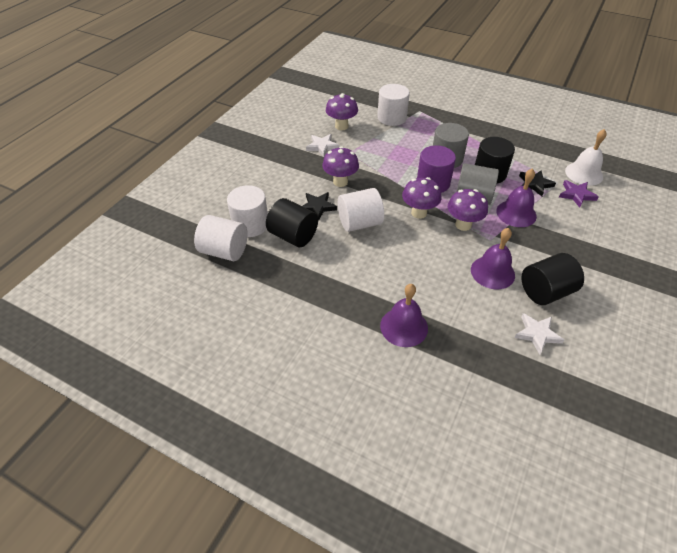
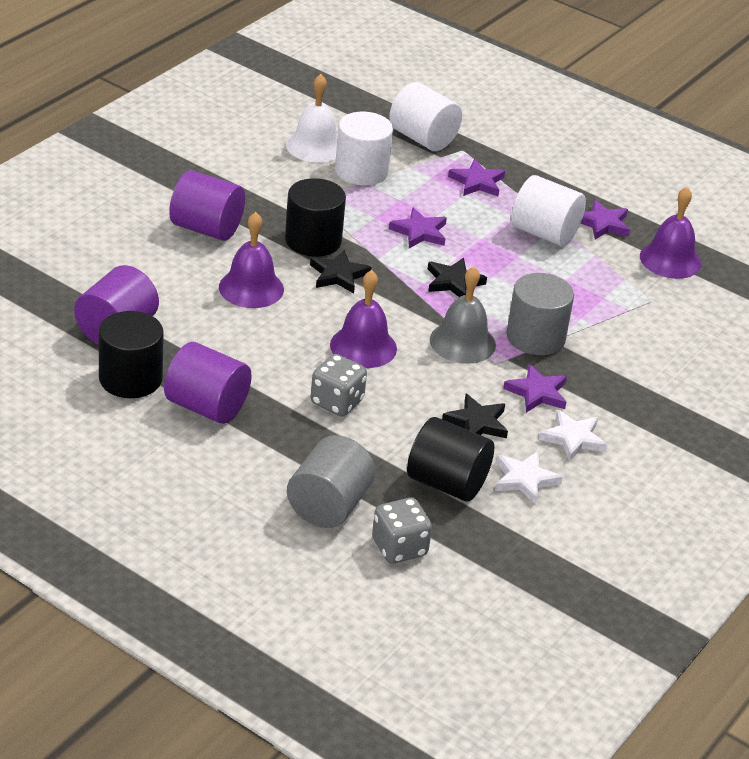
black star: [302,192,337,220] [519,170,556,196] = 2 -> [310,250,371,293] [428,258,487,297] [442,394,508,438] = 3
grey bell: none = 0 -> [430,266,496,364] = 1
grey dice: none = 0 -> [311,354,367,416] [372,498,432,564] = 2
purple cylinder: [417,145,456,193] = 1 -> [74,265,159,345] [164,342,252,424] [169,170,245,241] = 3
purple mushroom: [322,146,359,187] [326,93,358,130] [402,177,442,219] [448,189,488,231] = 4 -> none = 0
purple star: [559,180,599,208] = 1 -> [389,208,447,248] [448,159,505,196] [503,364,567,412] [581,200,630,239] = 4
white cylinder: [194,215,248,261] [227,185,268,237] [338,188,384,232] [377,84,410,126] = 4 -> [335,112,393,185] [389,82,462,151] [511,175,586,246] = 3

